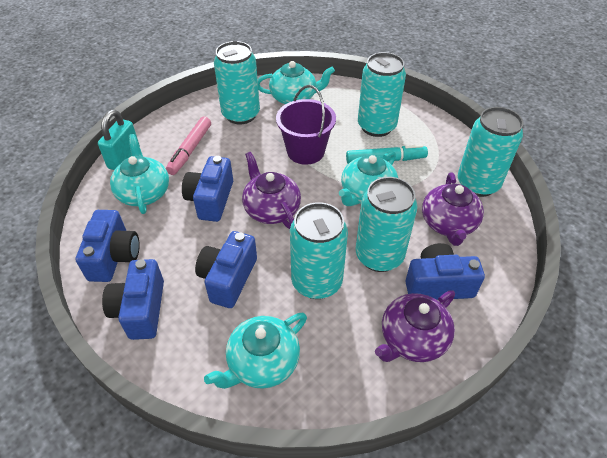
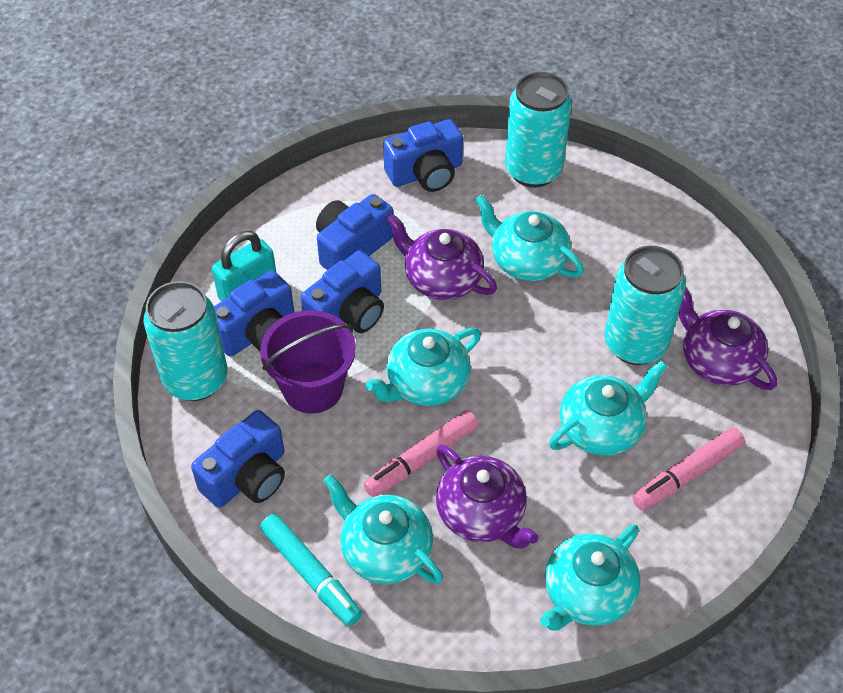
pink marker: [166,117,211,175] = 1 -> [364,410,478,497] [633,427,745,511] = 2
turquoise can: [214,41,260,125] [290,202,348,299] [356,177,417,272] [358,52,406,137] [458,107,523,197] = 5 -> [144,281,227,401] [505,72,572,187] [605,246,686,365] = 3
turquoise teapot: [110,134,169,214] [204,313,307,389] [258,61,335,104] [339,151,398,206] = 4 -> [323,474,443,584] [366,328,481,406] [475,194,584,281] [540,524,641,631] [549,360,668,456] = 5

